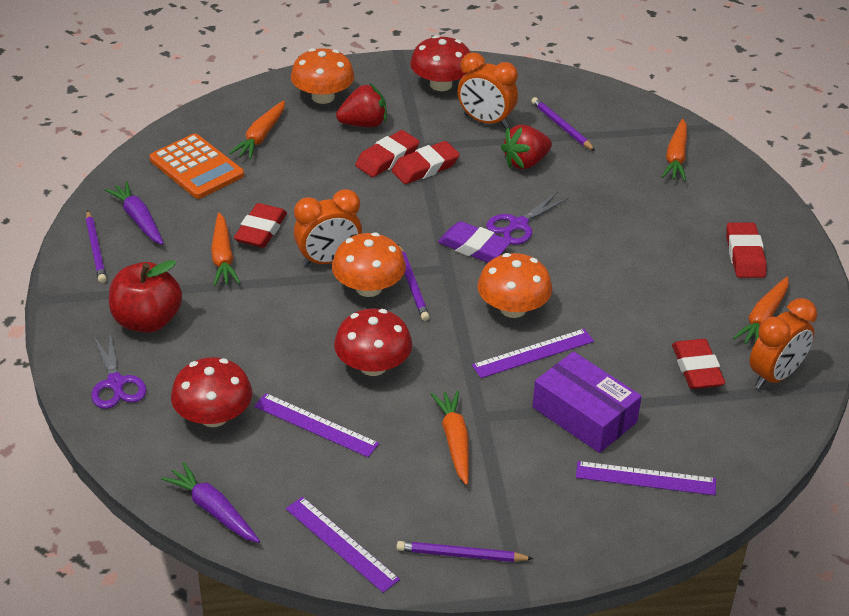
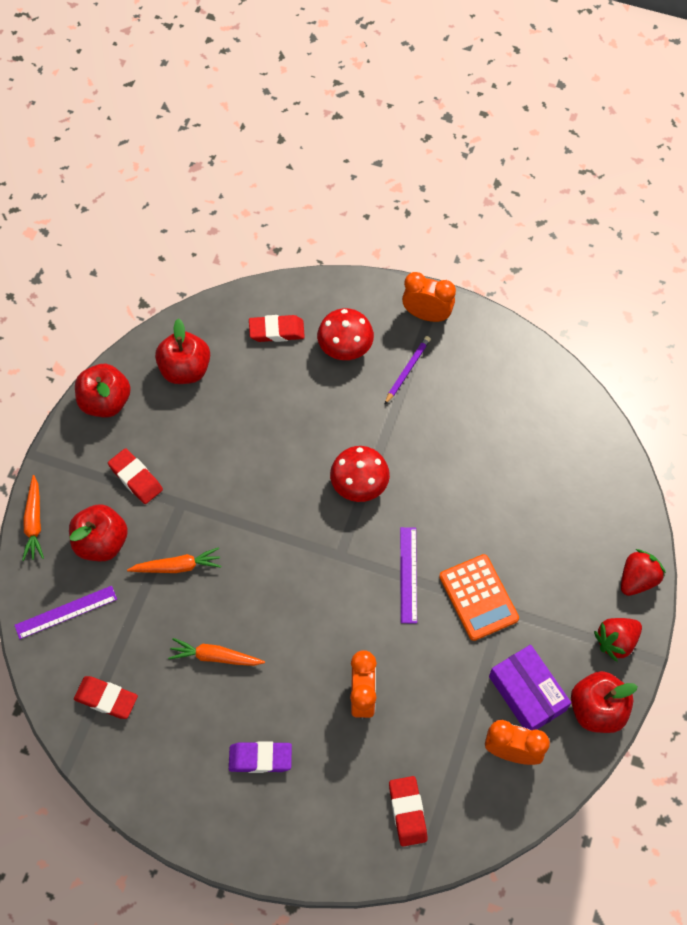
orange carrot: [211,212,240,286] [229,101,285,159] [431,390,469,485] [662,119,687,181] [733,277,789,344] = 5 -> [22,475,44,561] [127,547,221,573] [168,638,265,666] = 3
orange mushroom: [291,48,355,104] [332,232,406,297] [478,253,552,318] = 3 -> none = 0
purple carrot: [105,181,164,245] [161,462,260,543] = 2 -> none = 0
purple pencil: [86,210,107,283] [396,541,534,562] [398,245,430,321] [531,97,595,151] = 4 -> [384,336,431,405] = 1
purple ruler: [254,393,379,457] [286,497,400,593] [472,329,594,378] [576,461,716,495] = 4 -> [15,586,117,639] [400,527,417,623] = 2
purple scissors: [91,332,147,409] [486,192,569,245] = 2 -> none = 0
red apple: [109,260,182,333] = 1 -> [69,504,128,561] [75,364,131,417] [155,318,210,384] [571,671,638,733] = 4
red eraser: [234,203,287,248] [355,130,420,177] [391,141,460,184] [672,339,725,389] [726,223,767,278] = 5 -> [74,676,138,719] [108,448,163,504] [249,315,305,342] [389,776,428,847] = 4
red mushroom: [171,357,252,427] [334,308,412,376] [410,35,470,91] = 3 -> [317,308,374,360] [330,446,390,502] = 2

